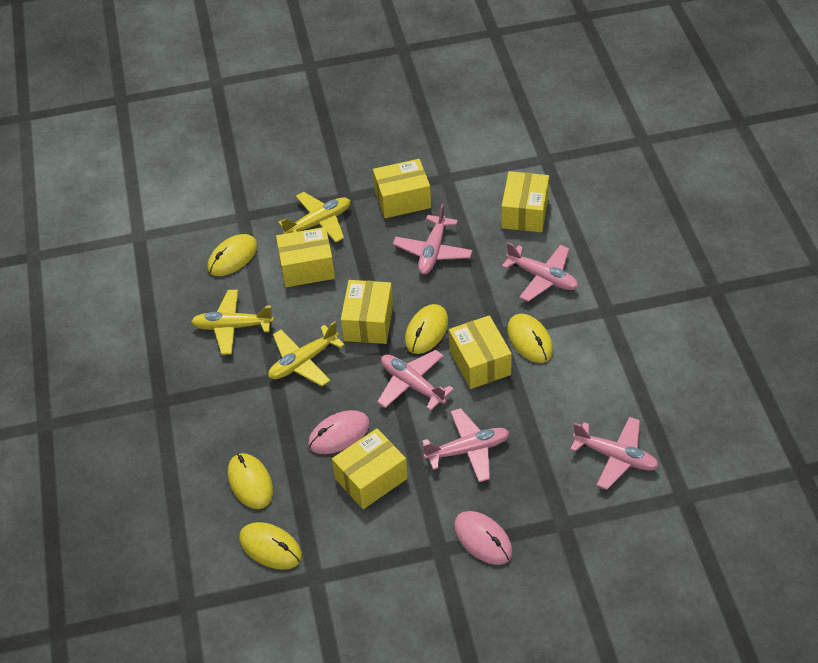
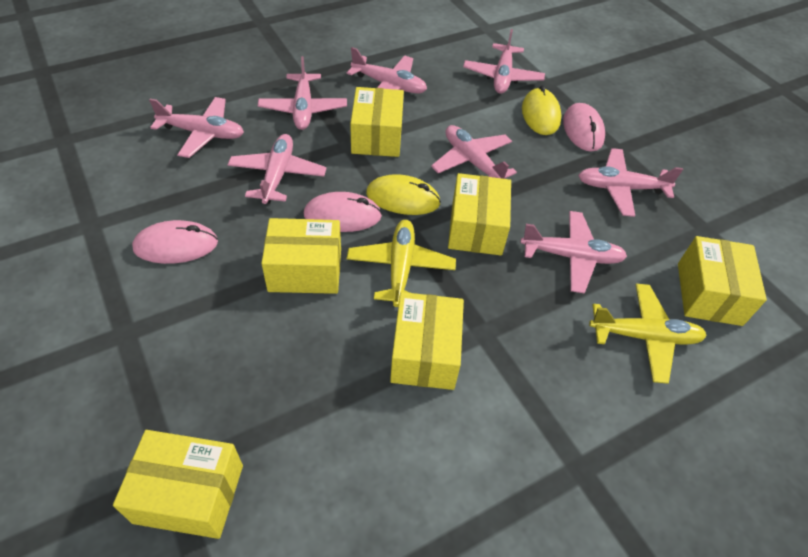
pink mouse: [308,410,370,454] [454,511,513,565] = 2 -> [132,220,218,264] [303,192,382,232] [563,103,605,152] = 3
pink plane: [377,350,454,411] [393,204,472,274] [422,408,510,482] [502,242,578,302] [570,417,659,490] = 5 -> [149,97,244,158] [227,134,326,204] [258,56,347,130] [347,47,427,93] [431,125,517,179] [463,29,545,94] [520,211,627,293] [578,148,683,217] = 8
yellow mouse: [207,234,258,276] [228,453,273,509] [239,522,302,570] [405,304,448,354] [507,314,553,363] = 5 -> [366,174,441,215] [522,85,561,135] = 2
yellow plane: [191,290,274,355] [268,321,345,386] [278,192,350,242] = 3 -> [347,220,456,307] [589,283,707,384] = 2

